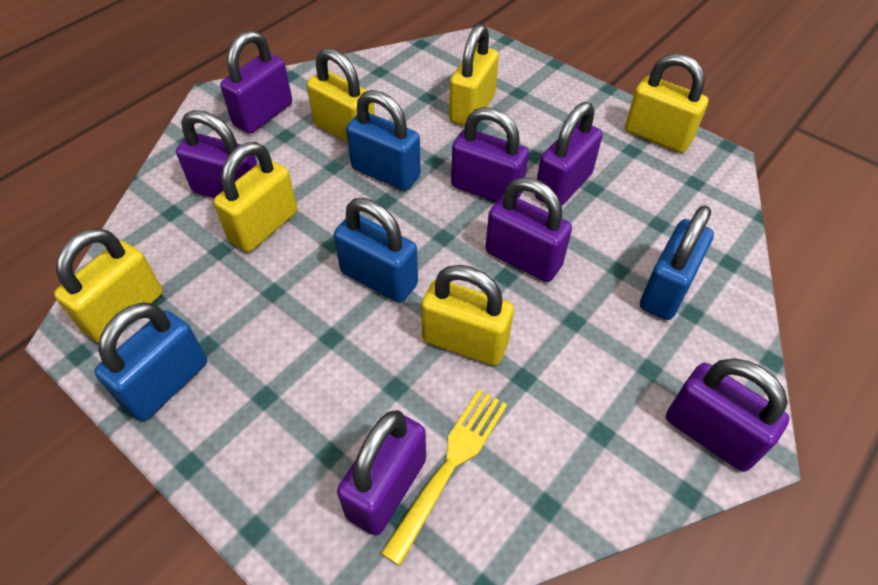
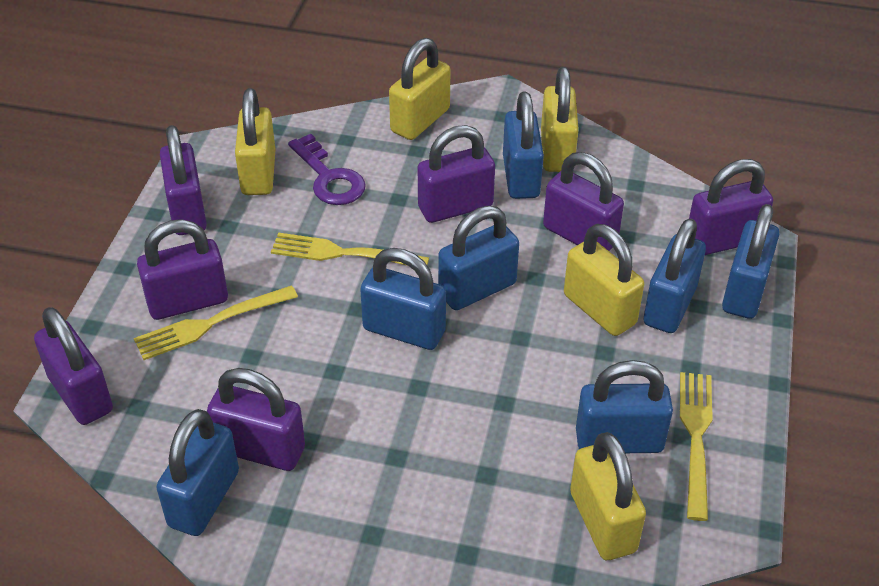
blue padlock: [94,302,207,421] [334,198,418,303] [346,90,421,191] [640,205,714,320] = 4 -> [156,409,239,536] [360,248,446,350] [438,206,519,310] [503,92,544,199] [576,360,673,453] [644,218,706,333] [722,204,779,319] = 7
purple key: none = 0 -> [288,134,366,205] = 1
yellow fork: [381,389,507,566] = 1 -> [134,285,298,360] [271,233,429,266] [680,372,713,521] = 3
yellow padlock: [54,228,163,343] [214,142,297,252] [307,48,375,143] [421,265,514,366] [449,24,499,126] [625,53,708,153] = 6 -> [235,88,276,195] [389,38,450,140] [541,67,579,172] [564,224,644,336] [570,432,646,560] = 5

